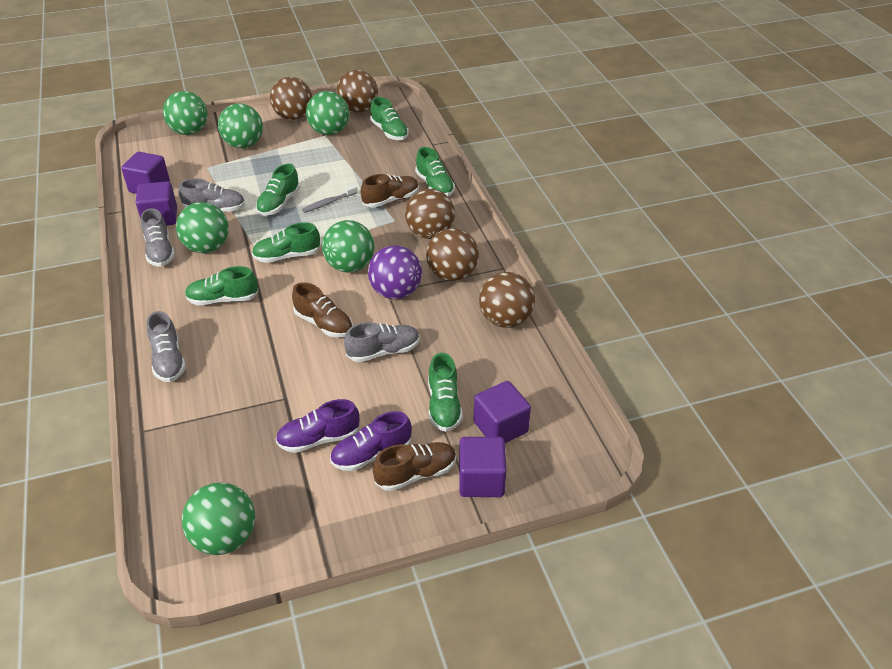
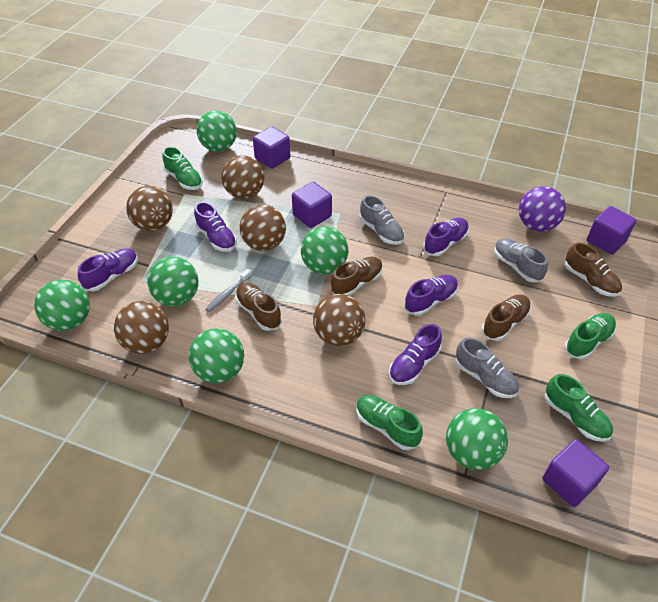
brown shoe: [292,282,353,338] [361,174,419,208] [373,442,456,491] = 3 -> [235,283,282,331] [331,257,383,296] [482,294,531,341] [564,243,622,297] = 4
green shoe: [185,266,259,305] [252,222,321,263] [256,164,300,216] [370,97,409,140] [415,147,455,196] [428,353,463,432] = 6 -> [163,146,203,190] [356,395,423,450] [544,374,613,442] [565,313,616,359] = 4
grey shoe: [141,208,175,267] [147,311,186,382] [179,178,245,212] [344,322,420,362] = 4 -> [360,195,405,245] [455,338,519,398] [494,238,548,283] = 3
purple shoe: [275,399,360,453] [330,411,412,471] = 2 -> [78,249,138,292] [194,202,237,252] [389,324,442,385] [404,275,458,315] [423,218,469,256] = 5

